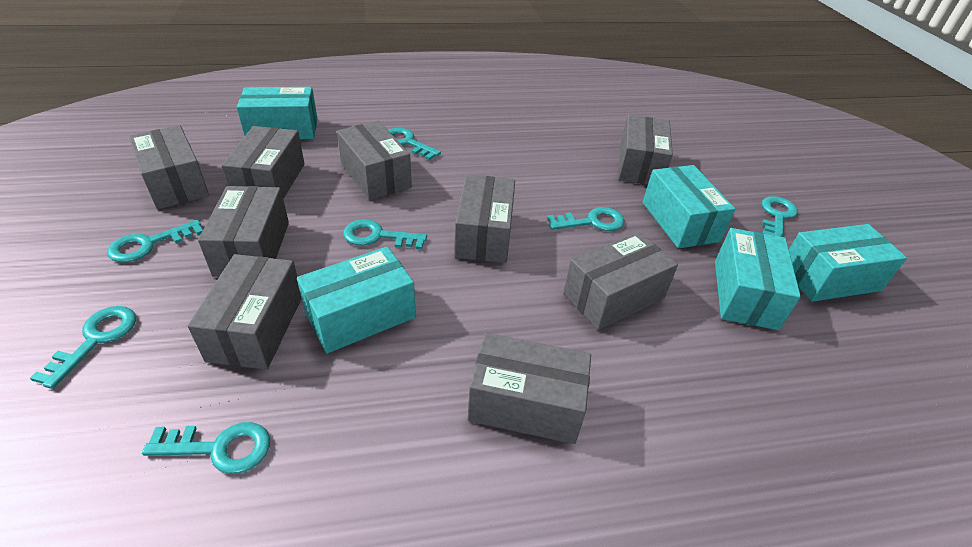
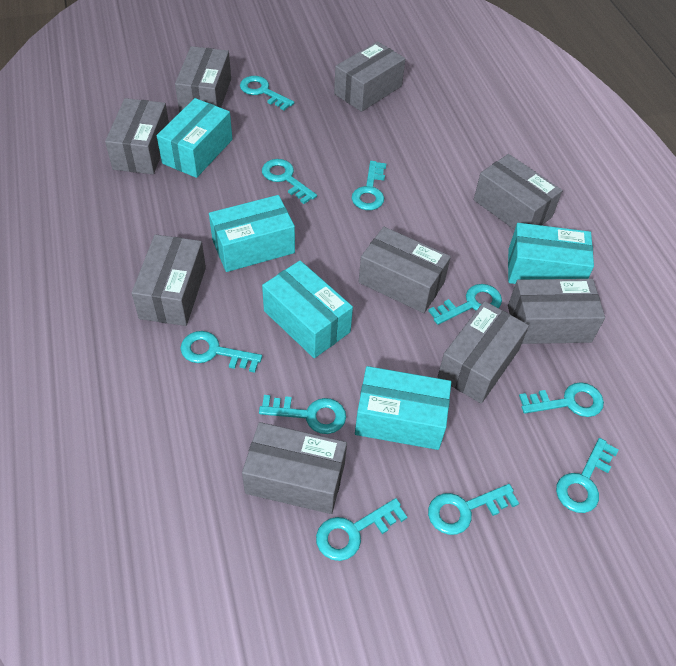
turquoise key: [30,306,136,389] [107,220,203,263] [142,422,270,474] [343,219,427,250] [388,128,441,160] [547,207,625,231] [762,196,798,237] = 7 -> [180,331,262,373] [240,76,294,111] [259,395,346,434] [262,159,317,204] [316,498,407,561] [352,161,387,210] [428,284,502,325] [428,484,519,535] [519,382,604,417] [556,438,619,513] = 10

